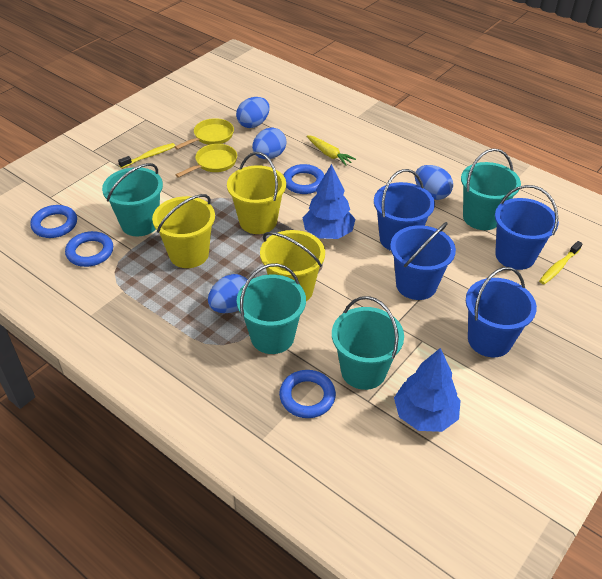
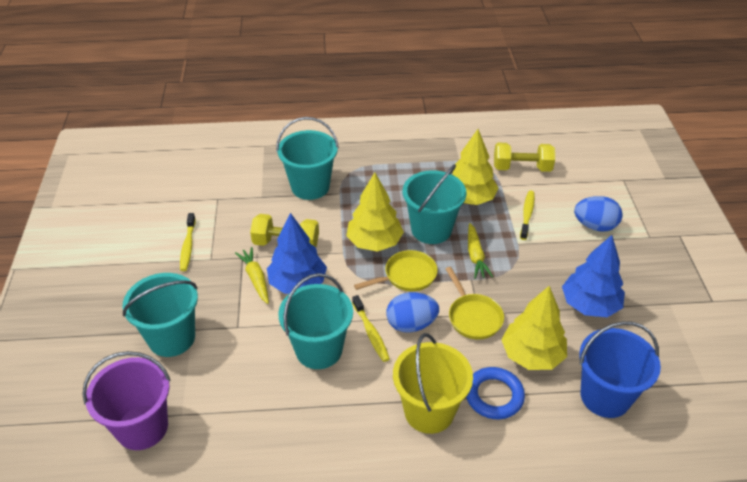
blue bucket: [374,169,435,251] [390,222,456,300] [466,267,537,357] [495,185,559,270] = 4 -> [579,321,661,418] = 1
blue egg: [208,274,247,313] [236,97,270,128] [252,127,287,159] [415,165,453,200] = 4 -> [386,292,439,333] [574,196,623,232] = 2
blue ring: [30,205,77,238] [65,231,113,267] [279,370,336,418] [283,164,324,194] = 4 -> [466,367,525,419] = 1
purple bucket: none = 0 -> [82,351,171,450] = 1
yellow bucket: [152,194,215,268] [227,152,286,234] [260,230,325,301] = 3 -> [393,333,473,434] = 1
yellow carrot: [307,135,356,166] = 1 -> [235,247,269,304] [468,223,493,279] = 2
yellow dumbbell: none = 0 -> [250,214,319,247] [494,143,555,172] = 2
yellow toothbrush: [118,143,175,168] [539,241,583,284] = 2 -> [180,213,196,271] [352,295,390,362] [520,190,535,240] = 3
yellow tree: none = 0 -> [347,172,404,252] [452,129,499,205] [501,286,567,370] = 3

